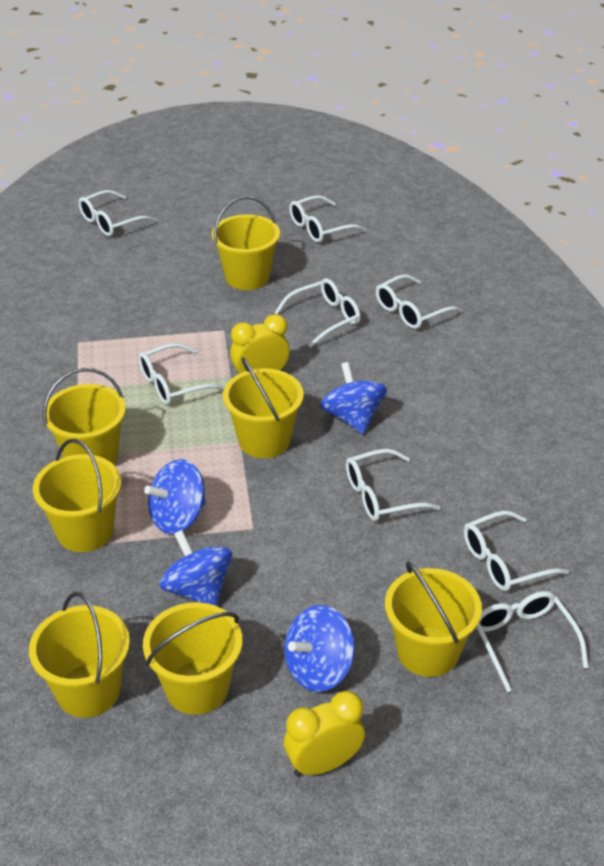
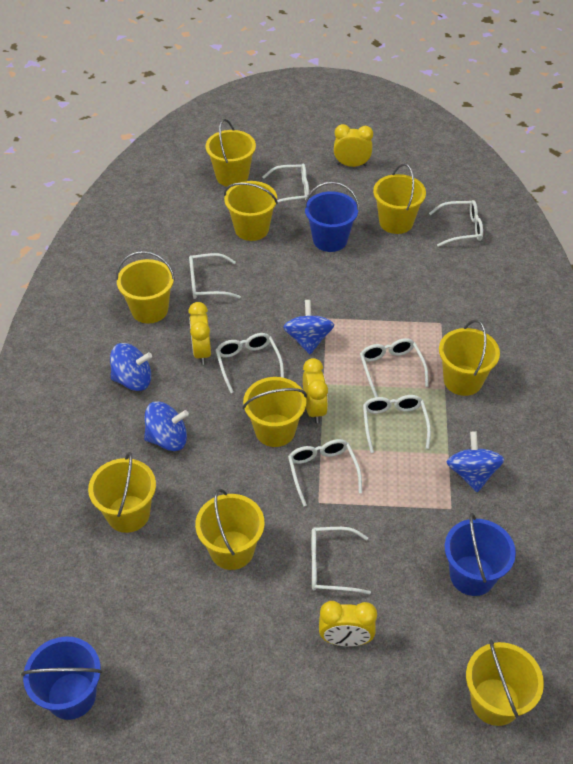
blue bucket: none = 0 -> [21,636,102,720] [304,182,359,252] [445,513,516,596] = 3
yellow bucket: [29,592,130,718] [33,439,121,552] [43,368,126,465] [143,602,242,715] [212,196,280,290] [223,357,304,458] [385,561,482,677] = 7 -> [88,452,156,533] [116,251,175,324] [195,489,264,570] [206,119,256,187] [224,181,278,241] [243,377,307,447] [373,164,426,234] [439,319,500,396] [466,640,544,726] = 9
yellow clock: [230,314,290,374] [284,691,365,777] = 2 -> [188,302,211,365] [303,358,328,423] [319,601,377,646] [334,124,373,167] = 4

